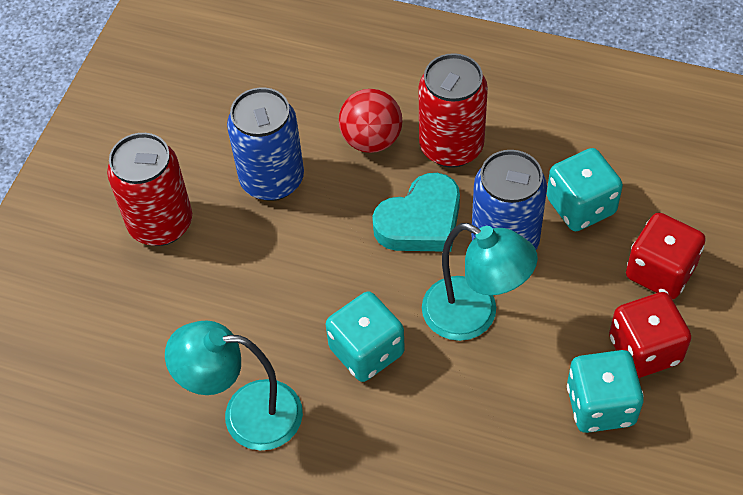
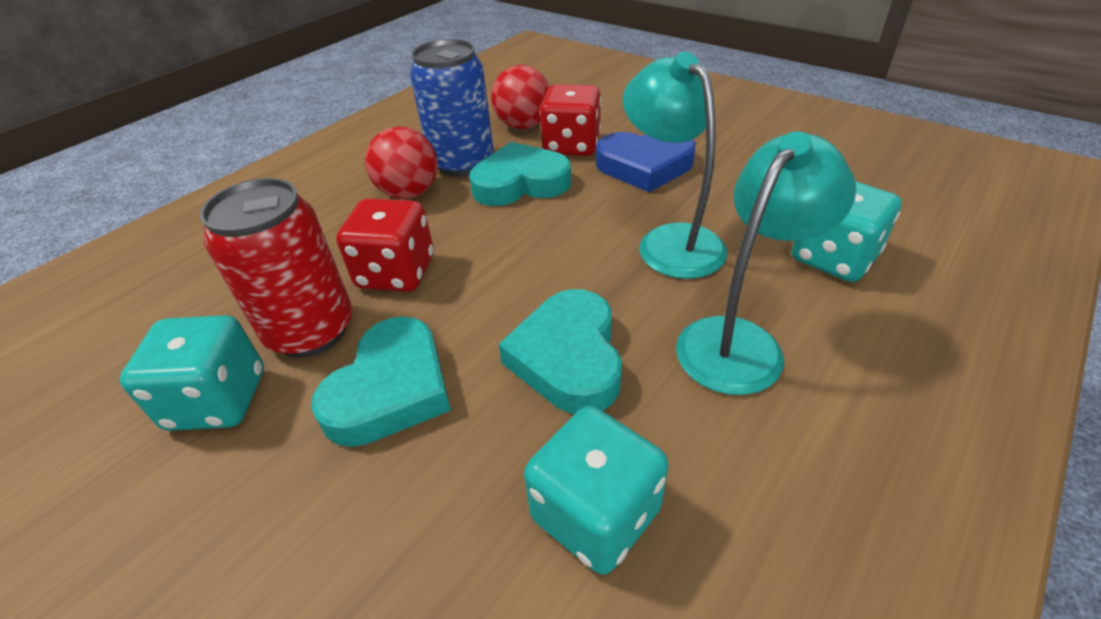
blue can: [227,87,304,201] [471,150,547,250] = 2 -> [410,39,494,177] = 1
blue heart: none = 0 -> [596,132,696,192] = 1
red ball: [339,89,403,153] = 1 -> [365,126,437,199] [491,65,550,129] = 2
red can: [107,133,192,246] [418,53,488,168] = 2 -> [200,178,352,358] = 1
turquoise heart: [372,173,460,252] = 1 -> [311,317,451,447] [469,142,571,206] [499,289,622,414] = 3

